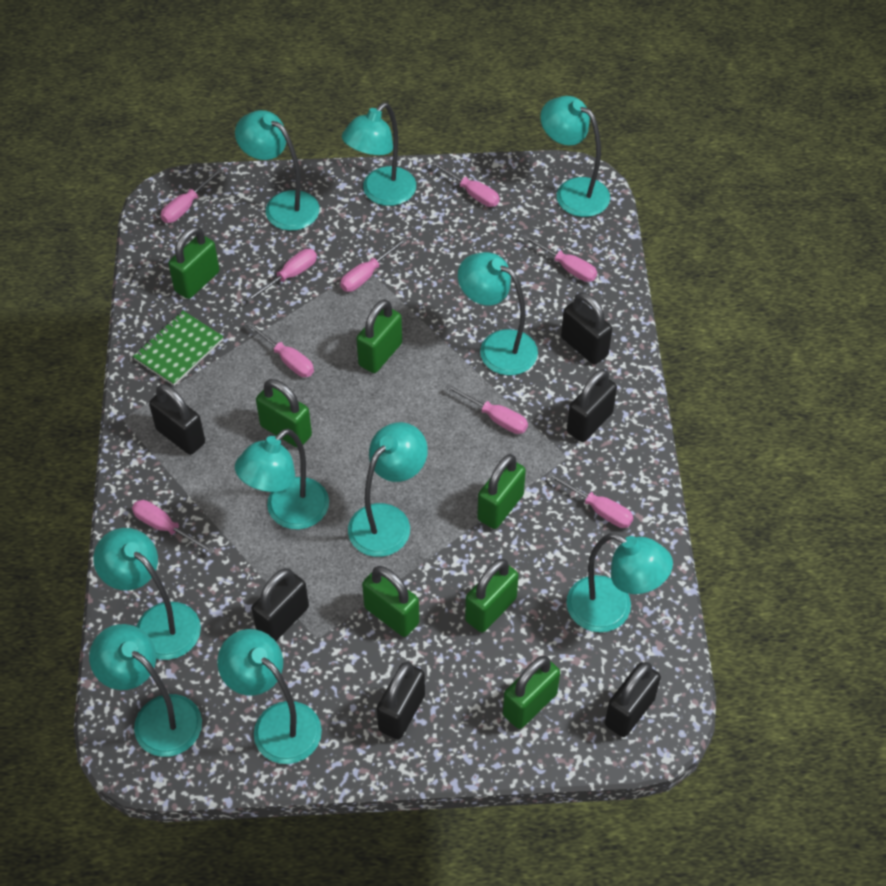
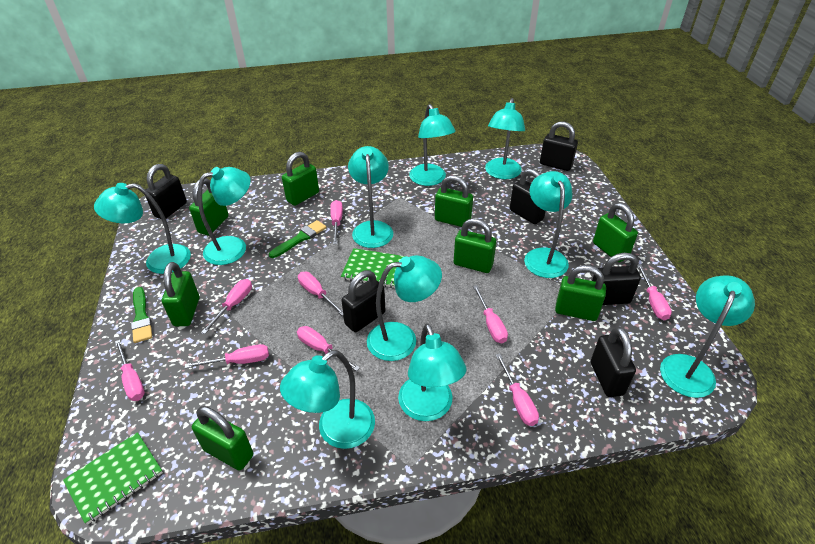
green brush: none = 0 -> [131,287,152,343] [269,220,326,258] = 2
green notebook: [133,311,224,386] = 1 -> [63,432,163,525] [341,248,405,288] = 2
green padlock: [168,226,219,299] [256,379,312,448] [356,299,402,373] [362,566,419,637] [465,559,519,633] [477,454,526,529] [503,656,560,729] = 7 -> [162,262,199,326] [189,178,228,235] [192,406,253,471] [282,152,319,206] [435,175,473,227] [454,218,496,273] [555,265,606,321] [593,203,638,262] = 8

